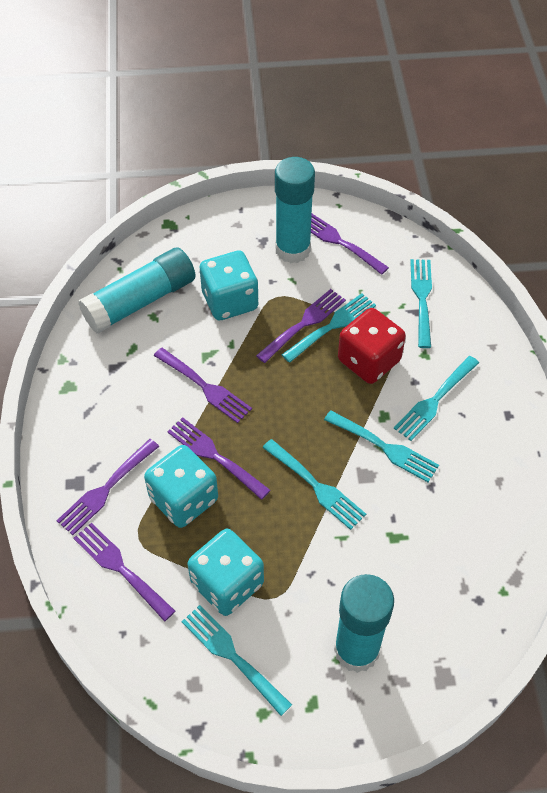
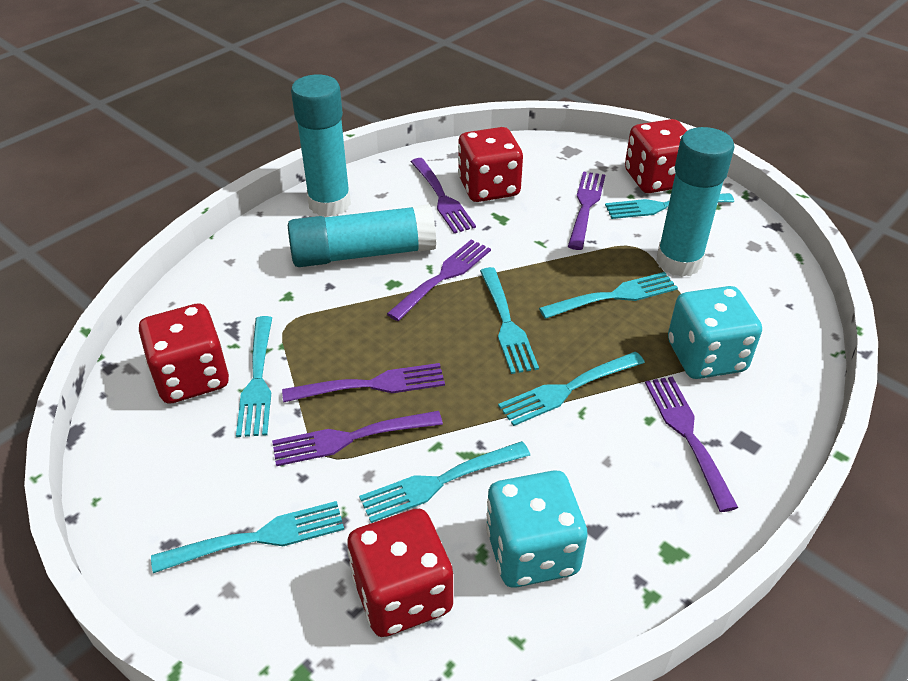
red dice: [338,308,406,384] = 1 -> [139,303,229,404] [347,509,453,637] [458,127,523,202] [625,119,687,193] = 4
turquoise dice: [144,445,218,528] [187,529,264,616] [200,250,258,320] = 3 -> [486,470,588,588] [668,286,762,379] = 2
turquoise fork: [182,605,292,716] [262,439,366,530] [281,293,376,363] [324,410,439,482] [394,356,479,441] [410,259,432,348] = 6 -> [151,501,344,573] [236,316,272,437] [359,441,530,523] [480,267,539,374] [498,352,645,426] [539,272,678,319] [605,193,734,219] = 7

